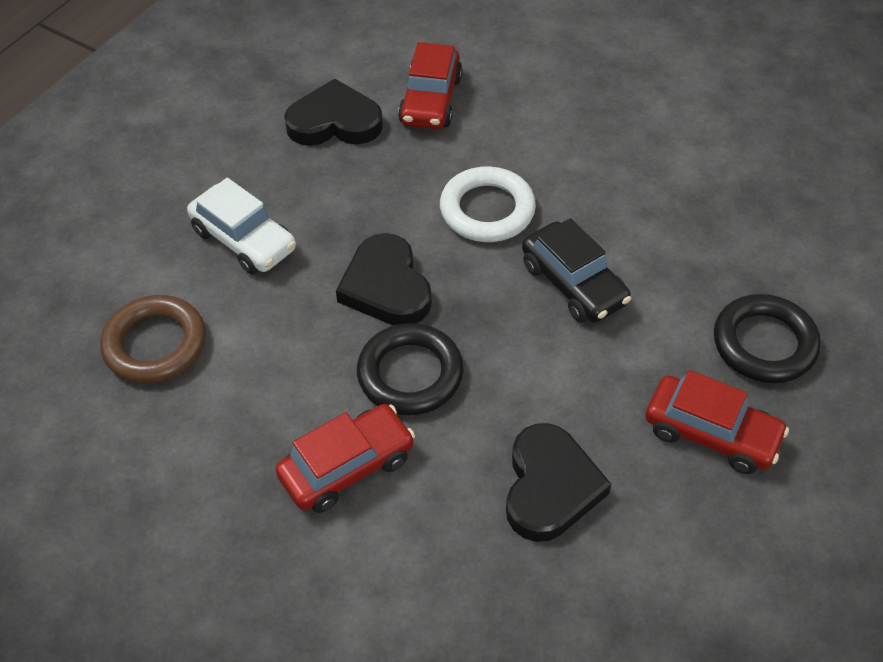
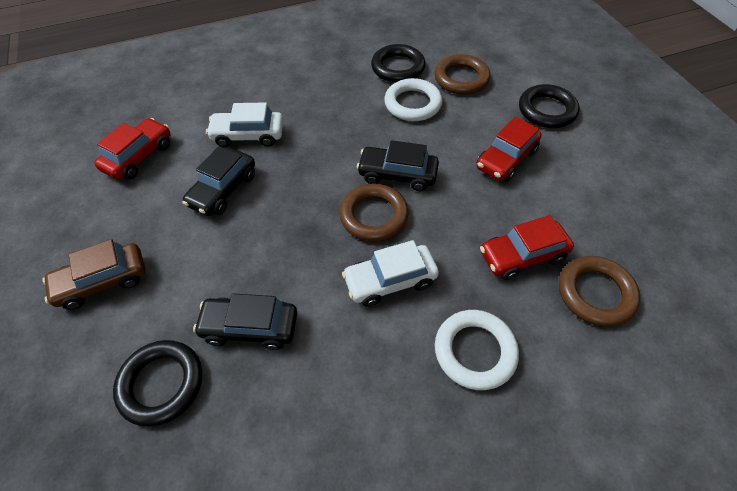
black car: [522,218,631,323] = 1 -> [182,146,255,216] [193,293,297,350] [357,140,439,191] = 3
black heart: [284,78,383,146] [336,233,432,325] [506,423,611,542] = 3 -> none = 0
black ring: [357,323,464,415] [714,294,821,383] = 2 -> [113,340,202,426] [371,44,426,83] [519,84,580,128] = 3
brown car: none = 0 -> [42,239,145,310] = 1
brown ring: [100,295,206,384] = 1 -> [339,183,409,242] [434,54,490,95] [559,256,640,327] = 3
white car: [187,178,296,275] = 1 -> [206,103,284,147] [342,240,439,307] = 2
white ring: [440,166,536,242] = 1 -> [384,78,442,121] [435,310,519,390] = 2

